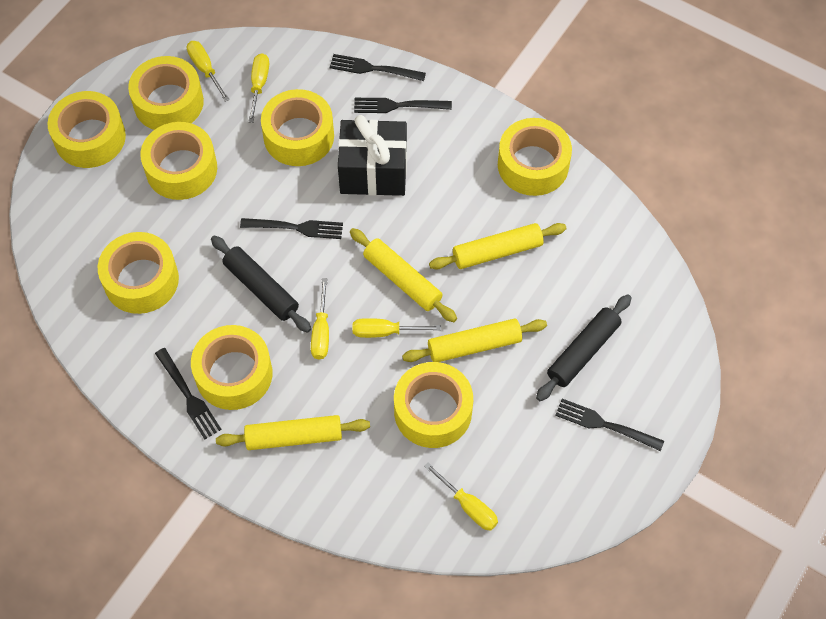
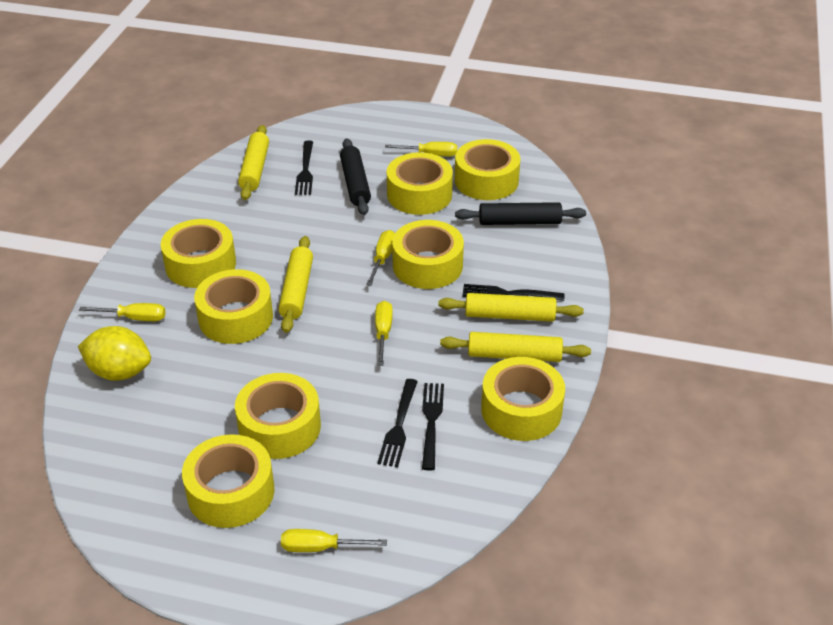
black fork: [155,348,222,439] [240,218,343,239] [330,54,426,81] [354,98,452,113] [555,399,664,451] = 5 -> [295,140,313,195] [377,379,418,467] [422,383,444,471] [462,284,565,301] = 4
black gift: [338,115,407,196] = 1 -> none = 0
yellow lemon: none = 0 -> [78,326,151,381] = 1

